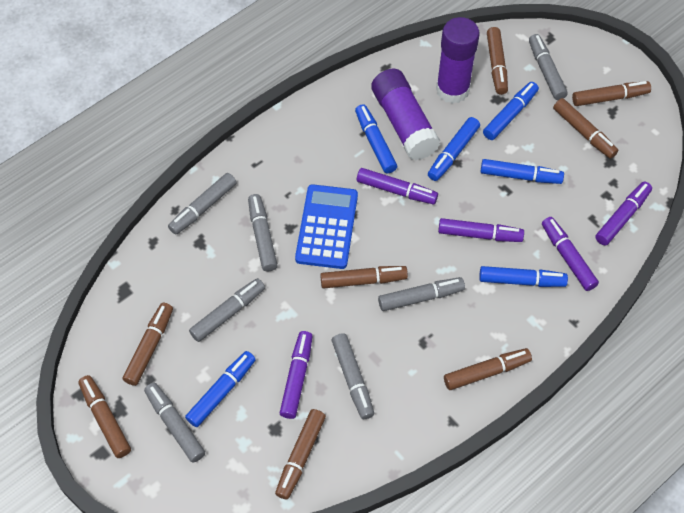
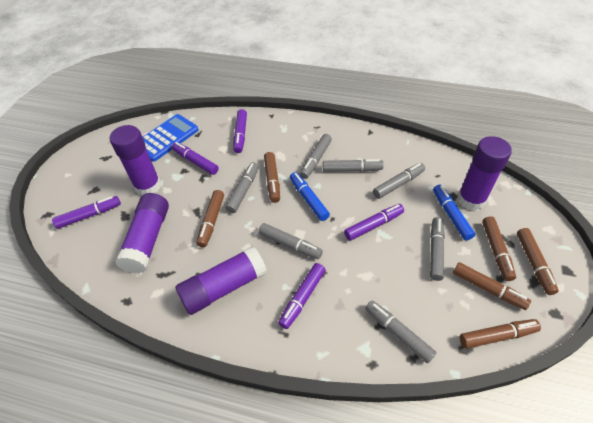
blue marker: [185,351,256,427] [355,104,397,173] [428,117,480,181] [479,266,568,287] [480,159,564,184] [483,82,539,140] = 6 -> [290,172,330,221] [433,185,475,241] = 2
brown marker: [78,375,131,458] [123,303,173,386] [275,409,326,500] [320,266,408,289] [444,348,532,390] [487,27,508,95] [553,98,618,159] [572,81,651,106] = 8 -> [196,190,224,247] [264,152,280,203] [453,262,531,310] [460,319,541,349] [482,216,516,281] [517,228,559,295] = 6
purple glue stick: [371,69,440,160] [436,17,479,104] = 2 -> [110,125,161,195] [115,193,169,273] [176,246,267,315] [457,136,512,211] = 4

